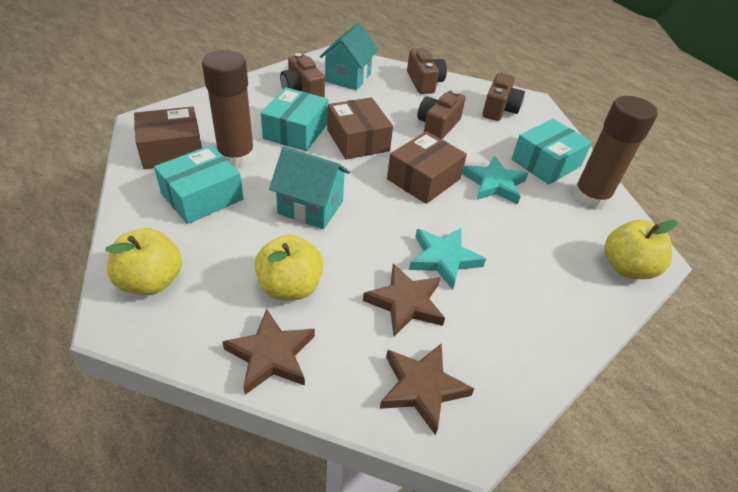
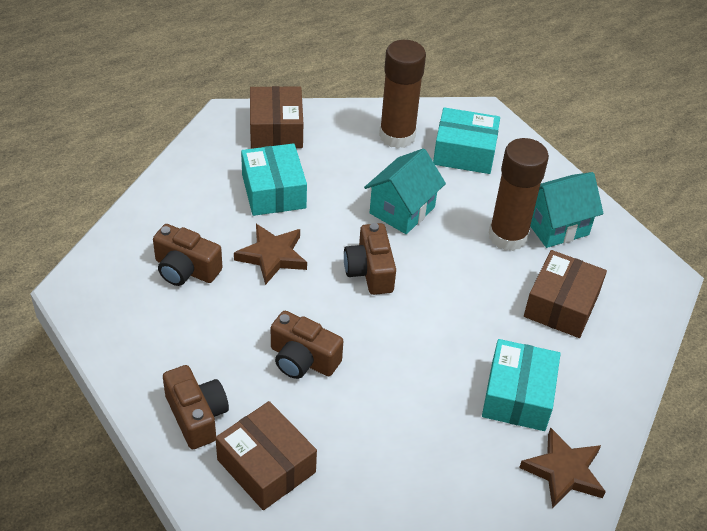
brown star: [222,309,315,395] [363,264,445,336] [380,343,474,435] = 3 -> [234,224,307,285] [519,427,606,509] = 2
turquoise star: [409,228,486,290] [462,156,528,205] = 2 -> none = 0
yellow apple: [105,228,182,295] [254,234,324,300] [605,220,678,279] = 3 -> none = 0

